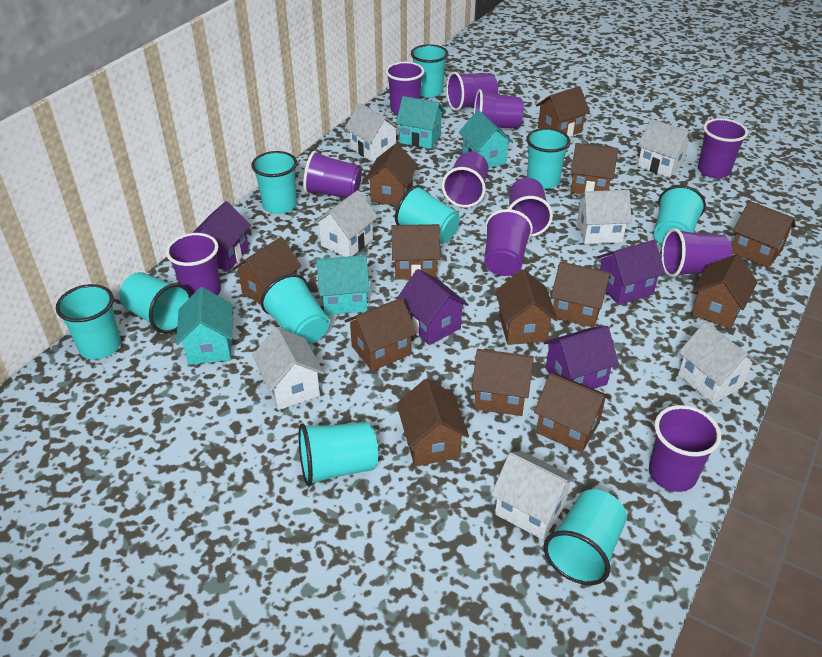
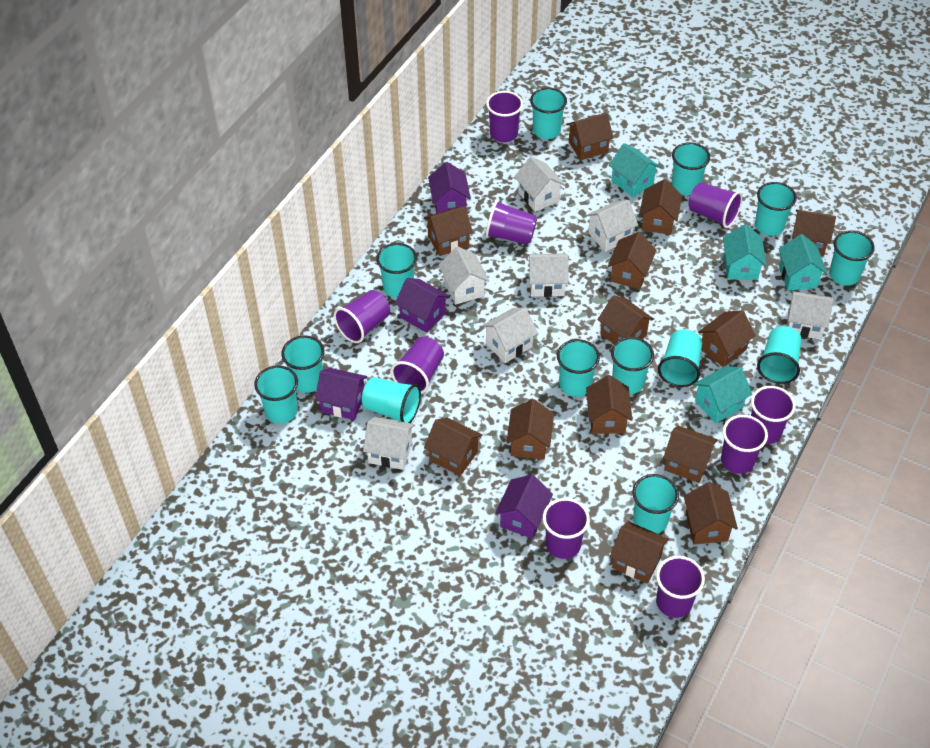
purple cup: [166,233,221,295] [303,151,362,198] [386,62,424,115] [442,152,488,208] [446,72,498,111] [474,89,524,128] [484,209,533,276] [508,178,553,237] [649,405,721,492] [661,228,732,277] [698,118,748,178] = 11 -> [334,290,390,343] [391,337,444,394] [486,91,523,142] [486,200,537,244] [543,498,590,559] [656,556,705,618] [688,183,742,228] [721,415,768,474] [751,386,796,444] = 9
turquoise cup: [56,284,121,360] [119,272,192,334] [251,151,297,214] [261,274,329,345] [299,422,378,486] [395,185,460,244] [411,44,448,98] [526,128,571,189] [543,489,627,585] [654,185,706,245] = 10 -> [254,365,298,423] [282,335,324,393] [362,377,421,423] [376,243,417,298] [530,88,567,139] [557,339,600,397] [611,337,654,394] [632,474,679,534] [658,329,702,387] [672,142,710,195] [755,182,797,236] [757,326,802,384] [829,231,875,286] = 13

